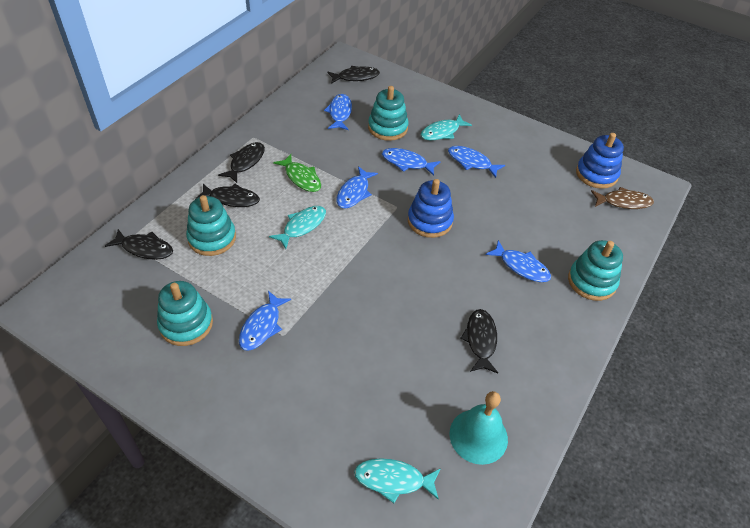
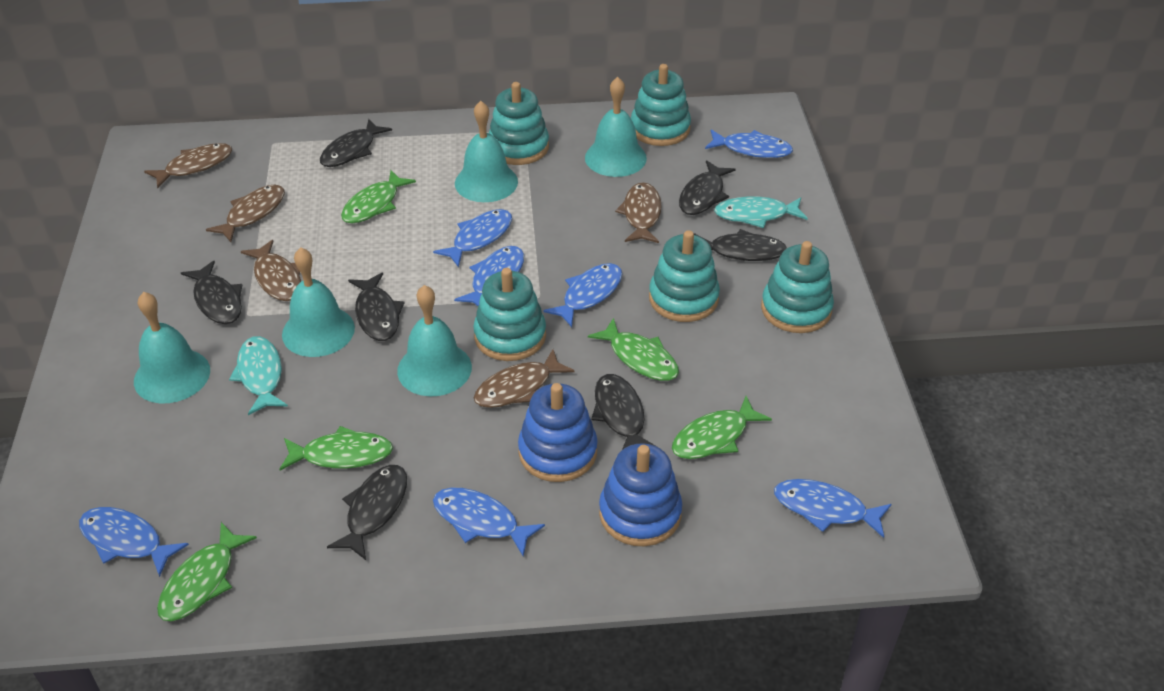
black fish: [105,229,173,260] [195,184,260,207] [218,142,265,183] [327,66,380,84] [460,309,498,373] = 5 -> [181,261,242,324] [320,119,392,167] [327,465,407,560] [348,273,404,341] [591,374,657,450] [679,160,736,215] [694,229,787,261] = 7
blue fish: [239,291,291,351] [324,94,352,130] [337,166,378,209] [382,148,441,176] [448,146,505,178] [485,240,551,282] = 6 -> [79,507,189,577] [433,209,512,267] [433,488,545,556] [454,246,524,306] [543,263,622,327] [705,129,793,158] [774,479,892,538] = 7
brown fish: [591,187,654,209] = 1 -> [144,143,232,188] [206,185,285,242] [241,240,301,301] [474,349,574,408] [615,182,662,243] = 5
green fish: [273,154,321,192] = 1 -> [157,522,257,621] [279,426,393,471] [341,170,416,223] [588,318,679,381] [672,396,772,459] = 5
turquoise bell: [450,391,508,465] = 1 -> [134,292,210,403] [282,248,355,357] [397,285,472,396] [455,101,518,202] [585,77,647,177] = 5
turquoise fish: [269,206,326,249] [354,458,441,503] [421,114,472,140] = 3 -> [229,336,288,415] [714,196,808,228] = 2
turquoise stacking toy: [157,281,213,346] [186,195,236,256] [368,86,409,141] [568,240,623,301] = 4 -> [473,268,546,361] [489,82,549,165] [631,64,691,146] [649,230,720,322] [761,241,834,333] = 5

